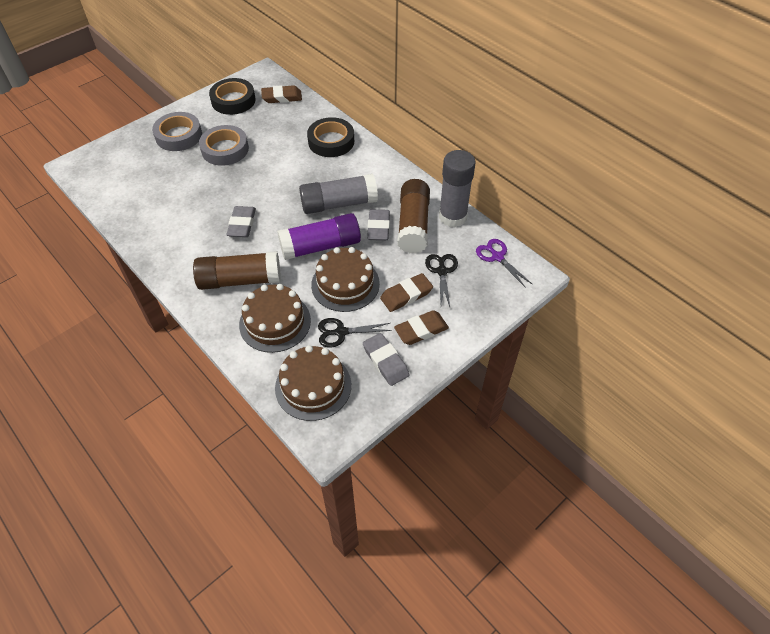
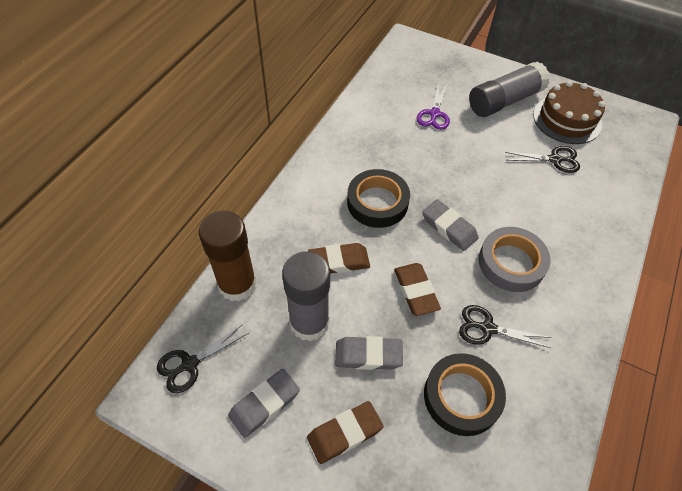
black scissors: [318,318,392,348] [425,254,458,307] = 2 -> [157,324,249,393] [459,305,551,348] [505,146,580,173] = 3
brown cake: [239,284,311,353] [275,345,351,421] [311,247,380,312] = 3 -> [533,81,606,144] = 1
brown glue stick: [193,251,281,290] [397,179,430,254] = 2 -> [199,211,257,301] = 1
grey tape: [152,112,202,151] [199,125,249,166] = 2 -> [478,227,550,292] = 1
purple glue stick: [277,213,361,260] = 1 -> none = 0

